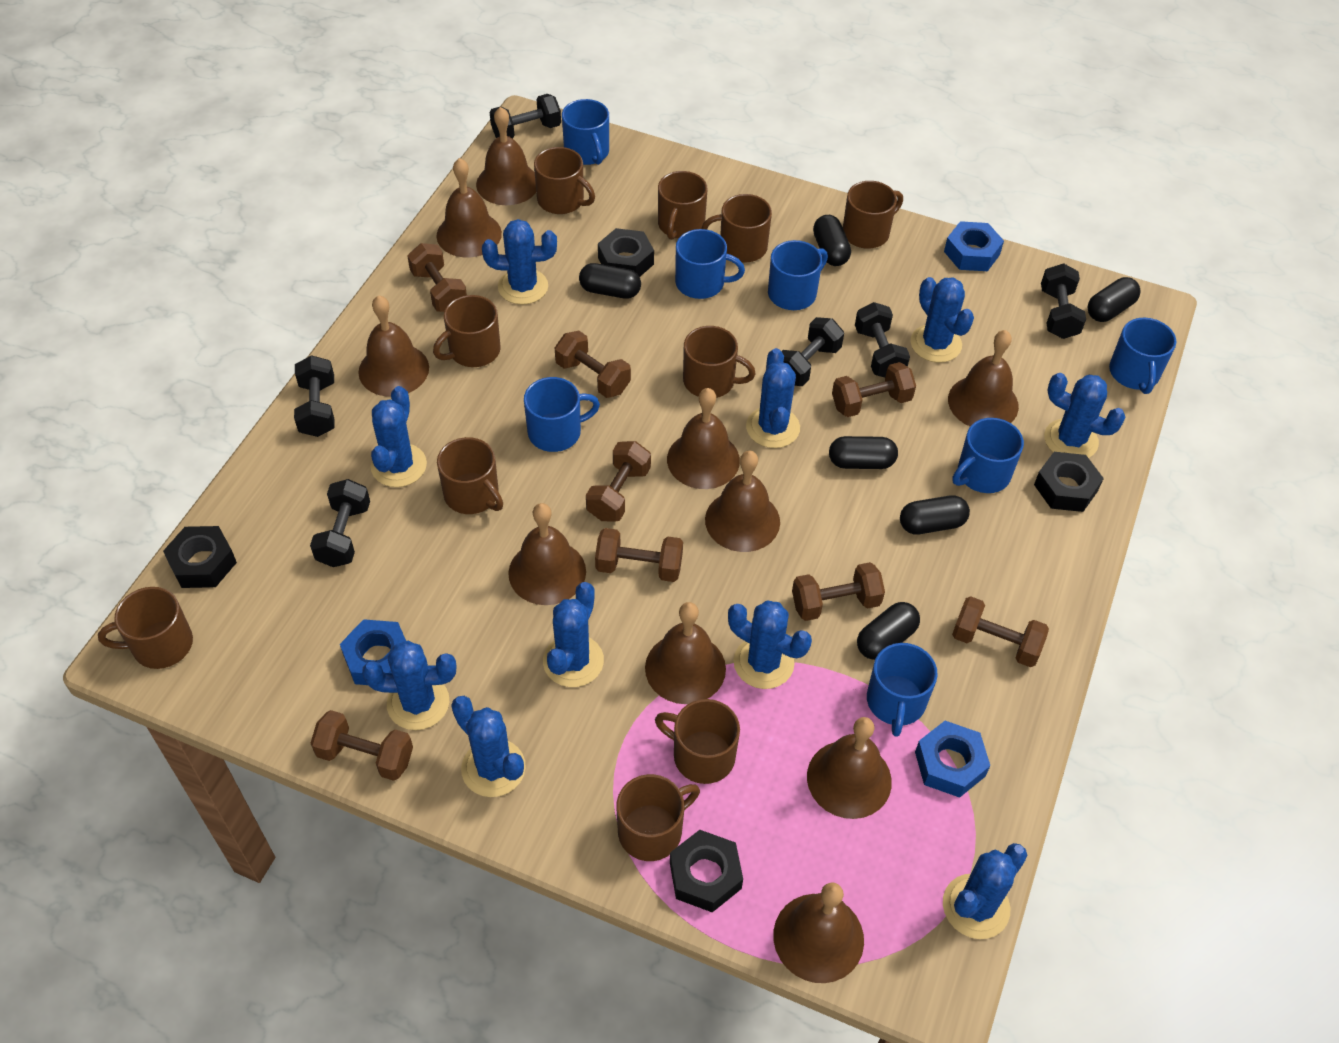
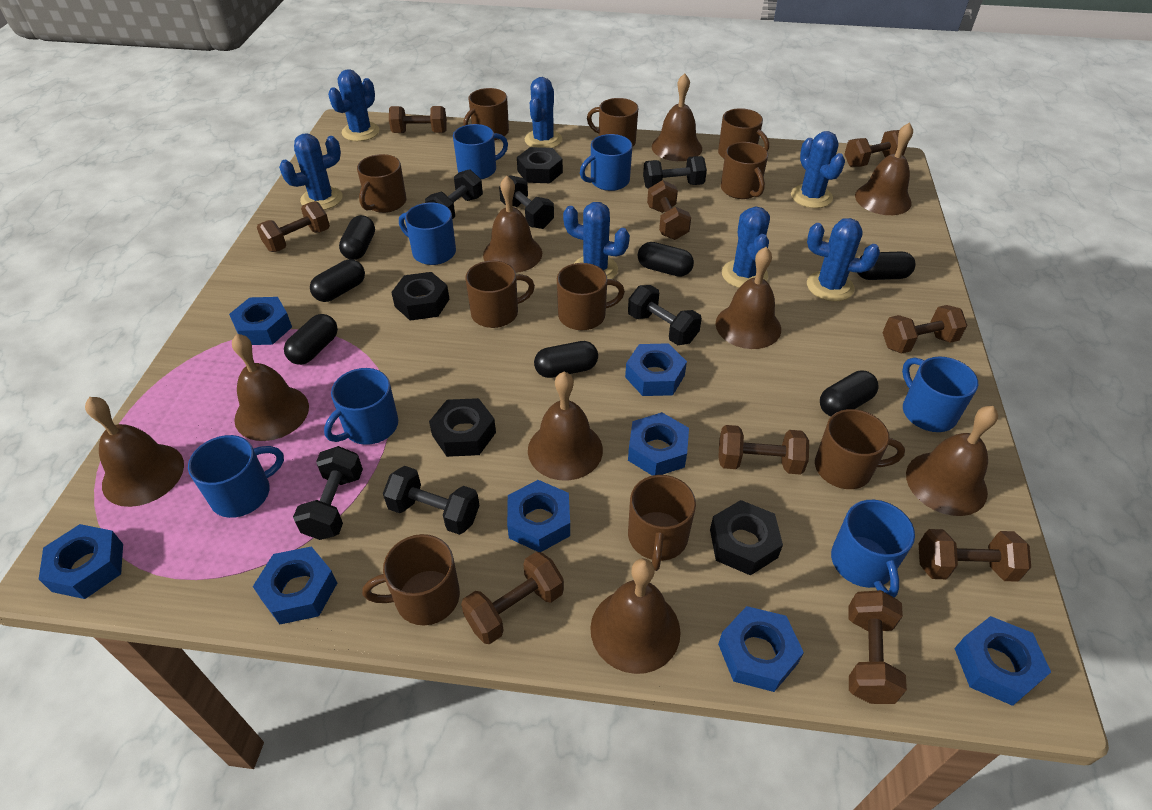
black capsule: [579,263,641,299] [813,215,851,266] [829,436,898,469] [857,602,920,660] [900,495,970,535] [1088,277,1141,322] = 6 -> [284,314,338,365] [310,259,365,302] [339,215,375,260] [534,341,598,378] [638,242,694,277] [820,370,879,416] [858,251,915,280] = 7
blue cactus: [362,641,456,730] [371,386,427,487] [451,696,526,797] [482,219,557,305] [543,582,604,687] [728,600,812,689] [746,348,800,448] [911,277,974,363] [943,843,1027,939] [1044,373,1126,458] = 10 -> [279,133,343,210] [328,69,379,141] [525,77,562,148] [563,202,630,279] [722,207,770,288] [791,131,845,208] [807,218,880,301] = 7
blue nut: [340,619,406,685] [915,721,990,798] [944,221,1004,271] = 3 -> [39,524,123,599] [229,297,292,345] [253,546,337,624] [507,480,570,552] [625,343,687,396] [628,412,689,476] [718,606,804,692] [954,616,1051,706] = 8
brown bell: [358,295,429,397] [437,158,502,257] [476,107,536,205] [508,503,586,605] [645,602,726,704] [667,388,740,489] [705,451,780,552] [773,882,864,983] [807,717,892,819] [948,330,1019,426] = 10 -> [85,397,184,507] [232,334,309,441] [483,176,542,273] [528,372,603,481] [590,558,681,674] [652,73,702,161] [716,247,781,349] [855,122,913,215] [906,406,998,516] = 9
brown dumbbell: [310,710,413,781] [407,243,467,312] [555,331,631,398] [586,441,651,521] [595,528,683,582] [792,562,885,621] [832,362,916,417] [952,596,1049,667] = 8 -> [257,201,330,252] [389,106,447,133] [461,552,564,644] [647,180,691,240] [718,425,809,475] [844,130,908,167] [848,590,907,704] [882,305,967,354] [919,529,1031,582] = 9

